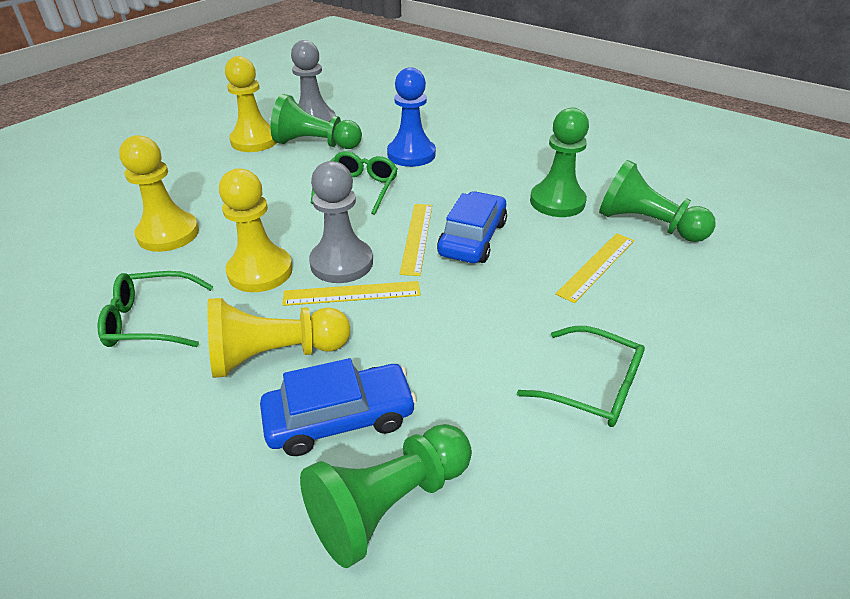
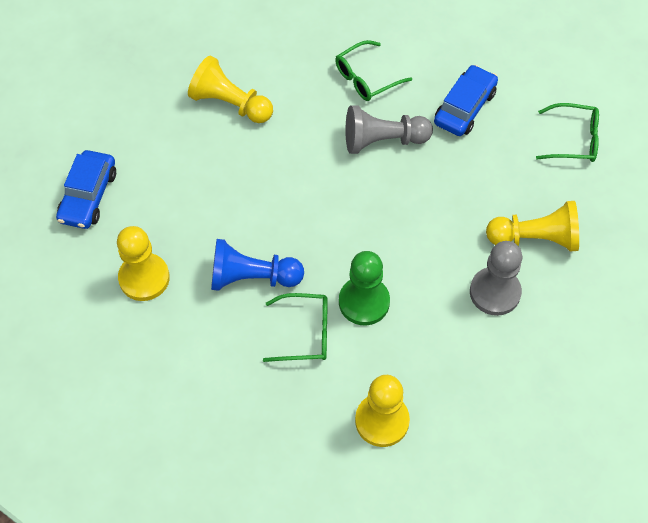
green pawn: [271,94,362,149] [300,424,472,568] [530,108,589,217] [599,160,716,242] = 4 -> [339,251,390,326] = 1
yellow ruler: [282,281,421,306] [400,204,432,276] [555,233,634,303] = 3 -> none = 0

